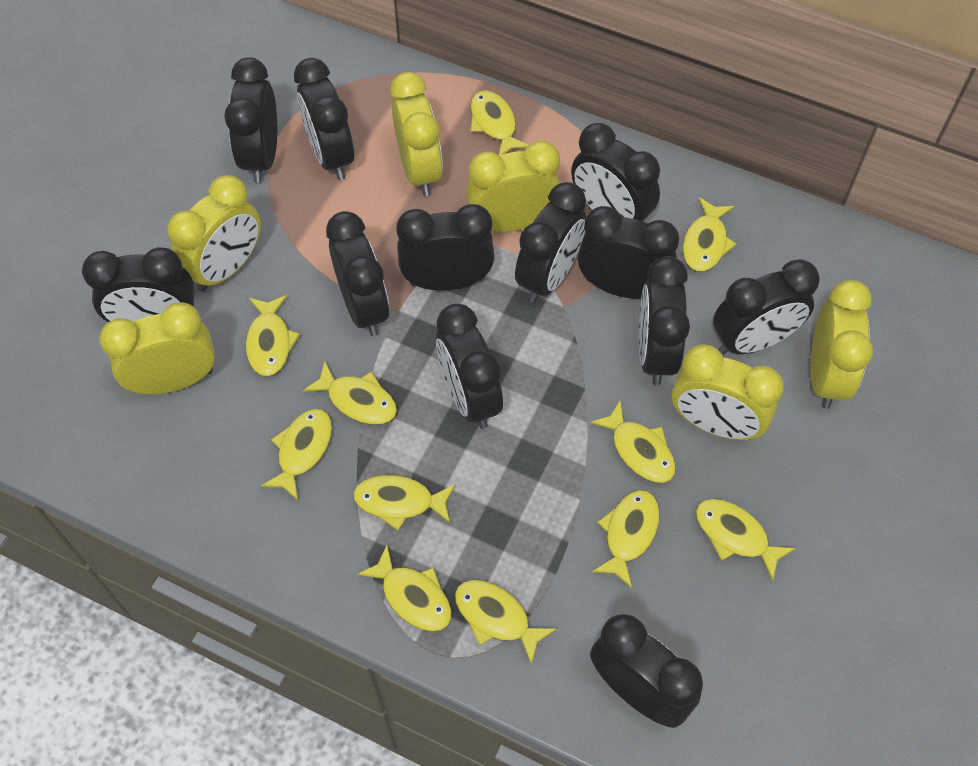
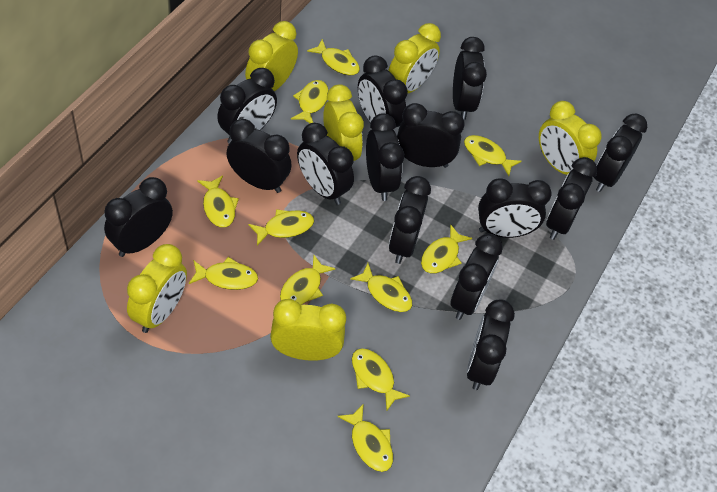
black clock: [82,247,195,322] [224,57,277,183] [294,58,354,180] [326,211,390,336] [396,204,495,291] [436,304,503,429] [515,182,586,303] [571,123,660,221] [578,206,679,299] [590,614,703,728] [639,256,690,385] [713,259,820,355] = 12 -> [104,177,173,257] [217,68,277,143] [226,119,292,193] [297,123,354,205] [358,56,408,127] [366,113,404,201] [389,176,431,264] [397,103,465,168] [450,234,503,320] [453,37,487,120] [467,299,515,390] [478,178,552,238] [546,157,597,240] [594,114,647,192] = 14

